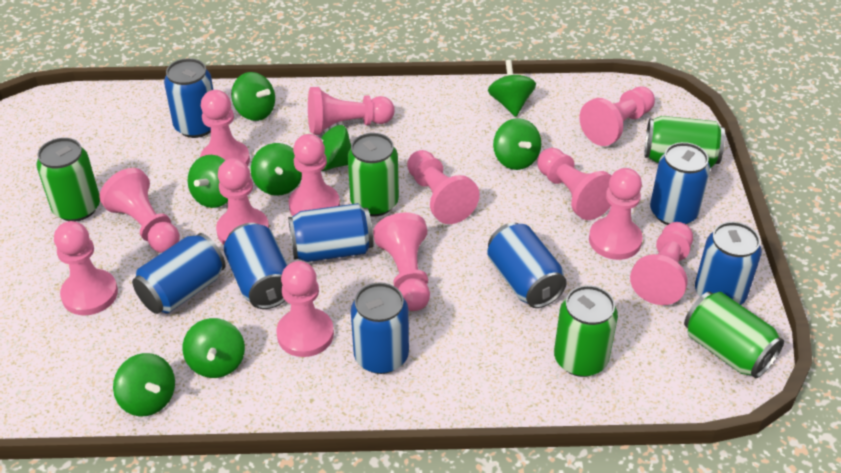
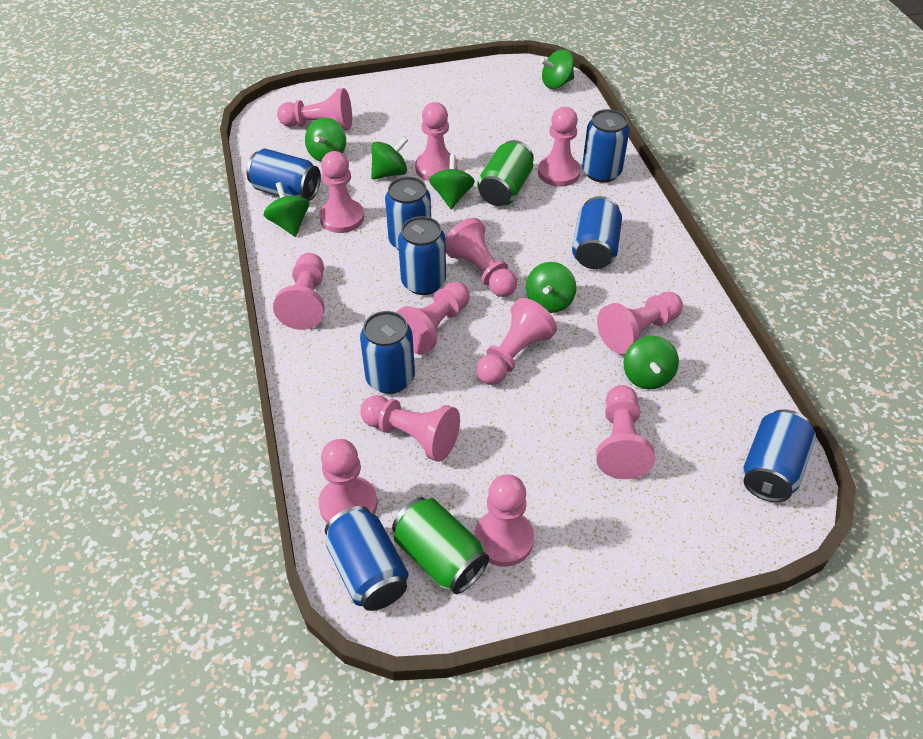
green can: [36,138,100,222] [348,133,399,217] [554,285,618,377] [644,116,725,168] [684,292,784,378] = 5 -> [392,497,489,594] [477,140,534,206] = 2
green spinning top: [113,353,175,416] [183,318,245,378] [187,155,228,208] [231,72,275,121] [251,143,302,196] [305,125,351,171] [488,60,536,117] [493,118,541,170] = 8 -> [264,182,309,237] [305,118,346,162] [371,137,408,180] [429,154,475,209] [526,262,576,313] [540,49,574,89] [624,336,679,389] = 7

